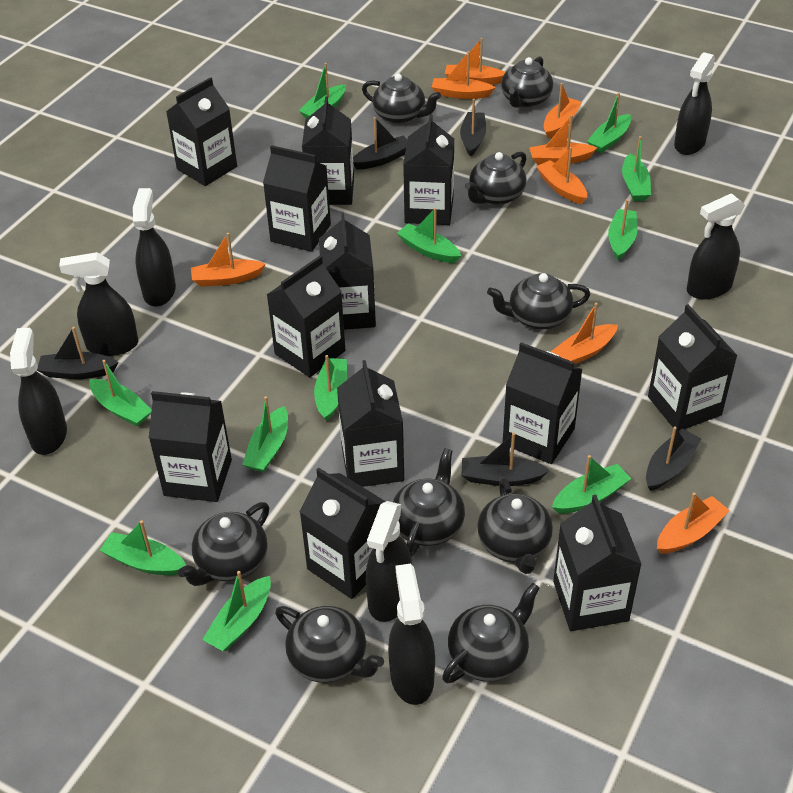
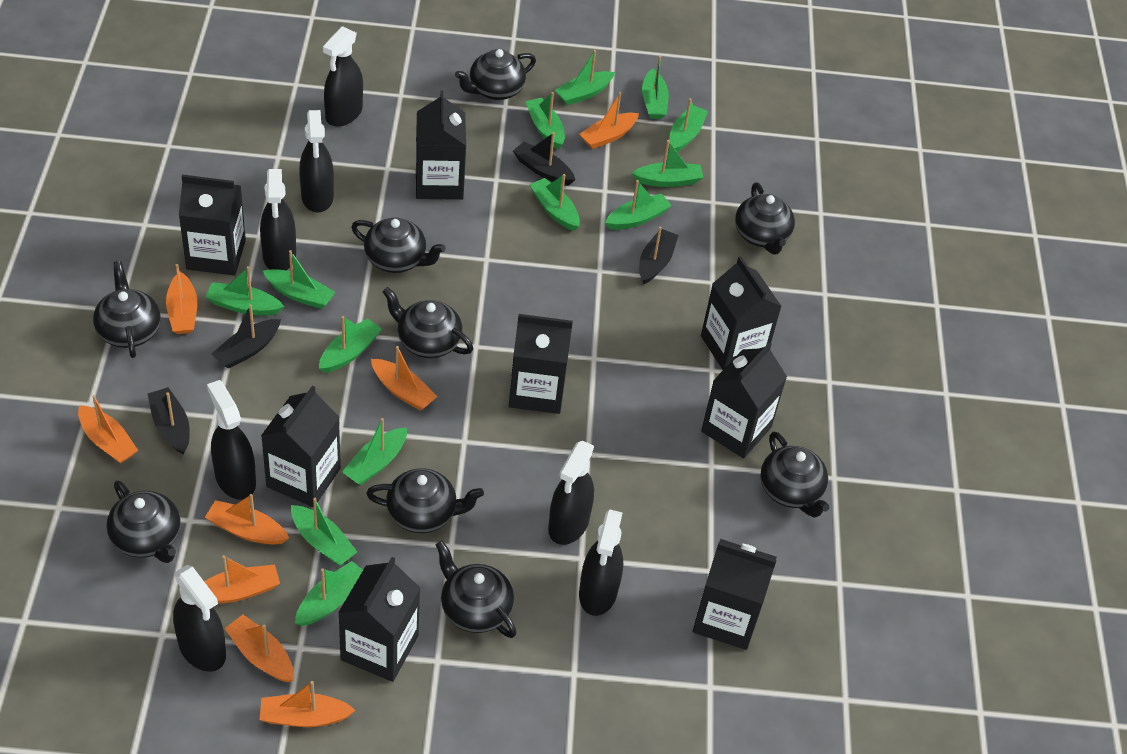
black boat: [37,327,119,379] [353,117,407,169] [460,99,486,157] [462,433,550,486] [646,426,702,491] = 5 -> [148,387,190,454] [211,304,281,368] [513,132,575,186] [639,227,678,284] = 4
black carton: [149,391,232,502] [166,77,237,186] [263,145,331,252] [267,256,345,377] [299,468,386,599] [302,96,354,205] [319,213,376,330] [337,360,404,487] [403,114,454,225] [503,342,583,464] [553,495,642,631] [648,304,738,431] = 12 -> [179,174,246,275] [261,385,341,507] [338,557,420,682] [416,91,466,200] [509,314,573,414] [693,539,777,650] [701,256,782,370] [701,342,787,458] = 8
green boat: [89,360,152,426] [99,520,186,575] [202,571,271,651] [242,396,288,472] [299,63,346,119] [314,355,347,422] [397,208,461,263] [552,455,631,514] [587,92,631,153] [608,199,637,261] [622,136,651,201] = 11 -> [205,266,284,316] [263,250,336,309] [291,498,357,566] [295,561,363,626] [319,316,382,373] [342,418,407,485] [525,92,565,149] [529,174,580,231] [555,50,615,105] [605,180,672,230] [632,140,704,187] [642,56,669,119] [669,98,708,152] = 13

